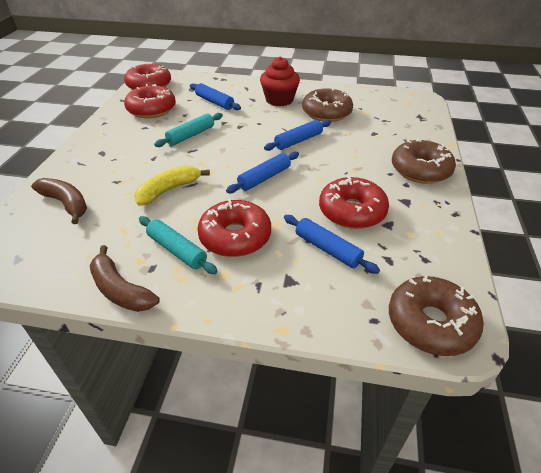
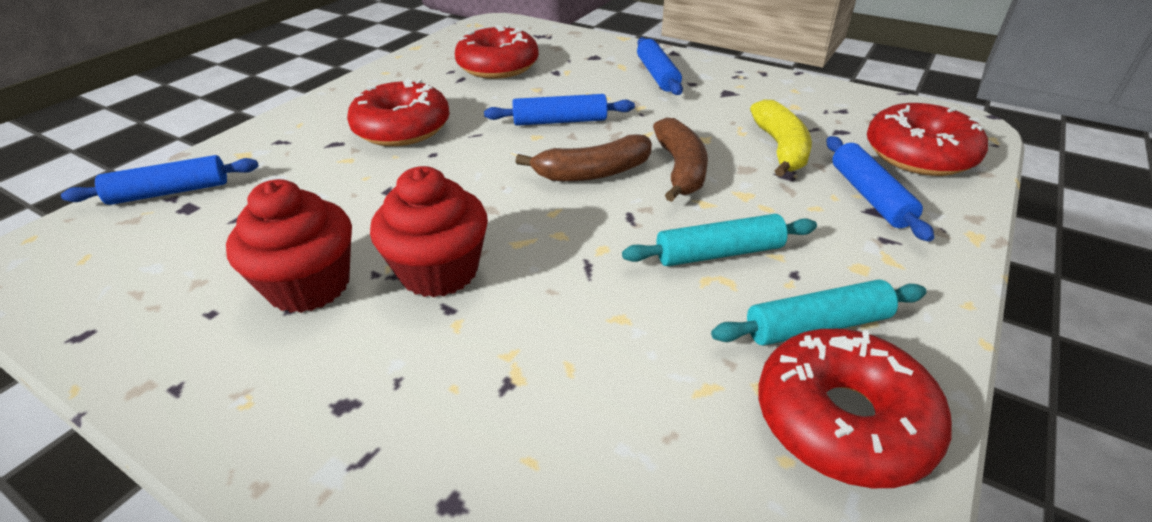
brown donut: [302,88,353,122] [389,276,484,356] [392,139,456,184] = 3 -> none = 0
red cupcake: [260,57,300,106] = 1 -> [226,179,352,313] [370,166,488,298] = 2

